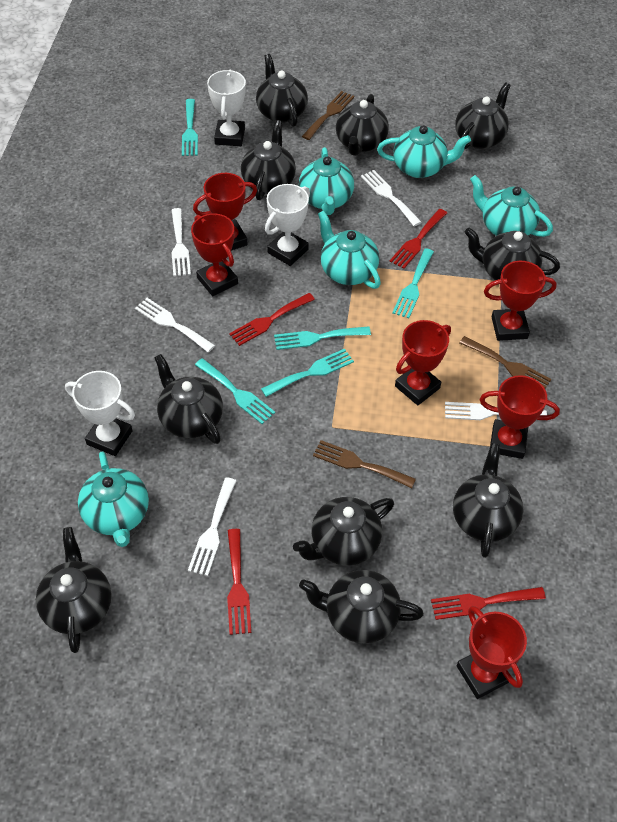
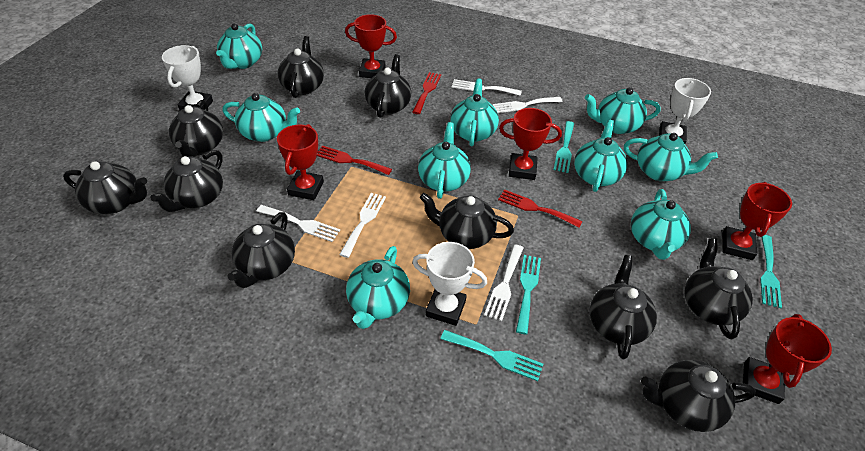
brown fork: [302,91,354,140] [313,440,416,488] [459,336,552,388] = 3 -> none = 0
red fork: [227,529,251,635] [229,293,315,346] [390,209,447,269] [431,587,546,620] = 4 -> [317,146,392,175] [412,72,441,114] [498,189,582,228] = 3
red trophy: [191,213,238,296] [193,173,257,251] [395,320,451,405] [457,606,527,699] [480,375,560,459] [484,261,557,341] = 6 -> [277,124,324,200] [345,14,397,78] [499,108,562,180] [722,182,792,260] [742,314,832,404] = 5
turquoise fork: [182,99,198,156] [195,358,275,424] [261,349,354,397] [274,326,371,350] [392,248,434,318] = 5 -> [441,330,543,381] [516,255,541,334] [554,121,574,173] [760,235,782,308] = 4
turquoise teapot: [78,451,149,547] [299,147,354,215] [318,210,381,289] [377,125,471,178] [470,175,553,237] = 5 -> [216,23,262,69] [223,93,300,142] [346,246,410,329] [418,122,471,199] [450,79,499,146] [574,120,628,192] [585,87,661,134] [624,133,718,181] [631,189,691,260] = 9

